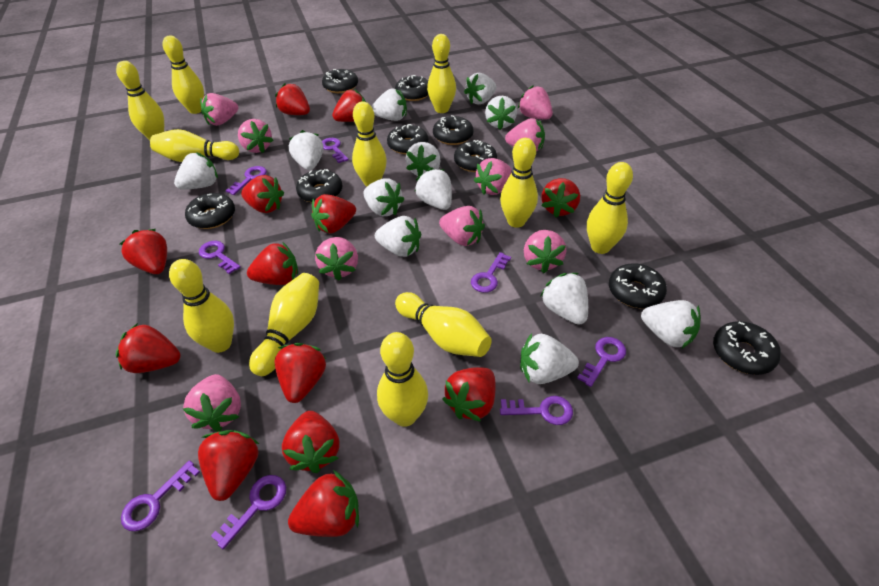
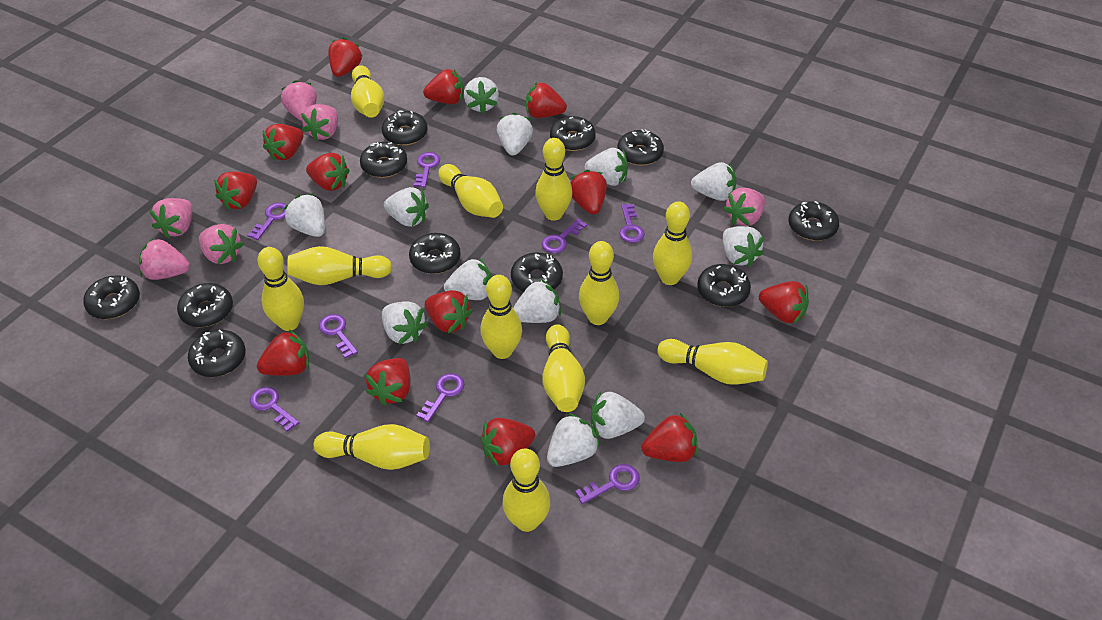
black donut: [185,193,235,229] [296,169,343,203] [322,69,358,93] [387,124,429,154] [395,75,428,101] [433,115,474,145] [454,140,497,172] [609,264,667,308] [713,321,781,375] = 9 -> [83,275,140,319] [177,283,233,327] [188,330,246,377] [360,142,407,178] [382,110,428,145] [409,233,461,274] [511,253,563,292] [550,116,596,151] [617,129,664,165] [697,264,751,307] [788,201,839,241] = 11
pink strawberry: [183,374,241,432] [200,93,238,126] [238,119,274,153] [315,237,358,280] [439,206,485,246] [474,158,512,195] [505,118,545,152] [518,85,553,120] [524,230,566,273] = 9 -> [139,238,190,280] [149,198,192,239] [199,224,244,264] [281,80,317,121] [301,104,338,142] [724,188,765,226] = 6
yellow bowling pin: [116,61,164,140] [150,129,239,162] [163,35,204,114] [169,259,234,353] [249,273,319,376] [352,101,387,187] [377,332,428,427] [395,292,492,357] [427,34,456,113] [500,138,538,228] [587,162,633,254] = 11 -> [257,247,304,331] [287,246,392,285] [314,424,430,470] [351,65,384,118] [438,164,503,218] [480,275,522,359] [503,449,550,532] [535,138,572,221] [543,324,585,412] [579,241,619,325] [653,201,692,285] [657,339,768,385] = 12

